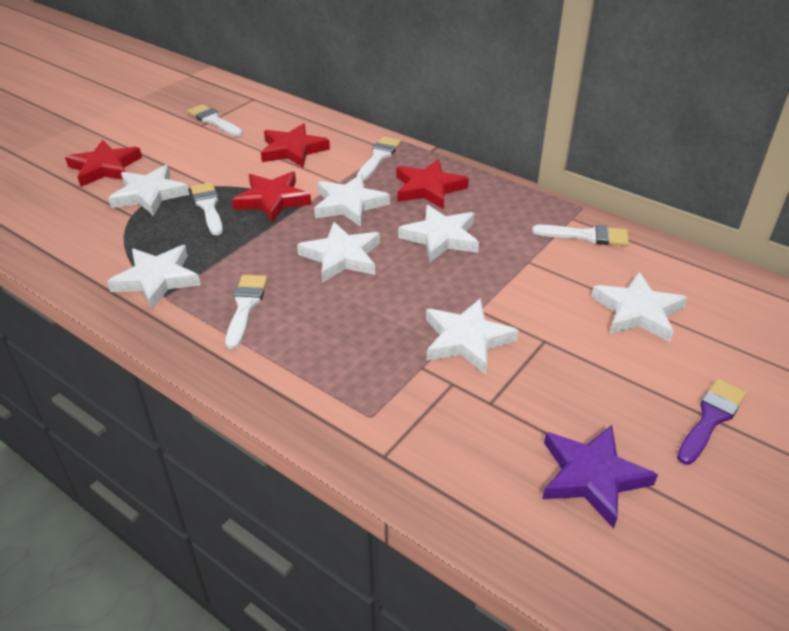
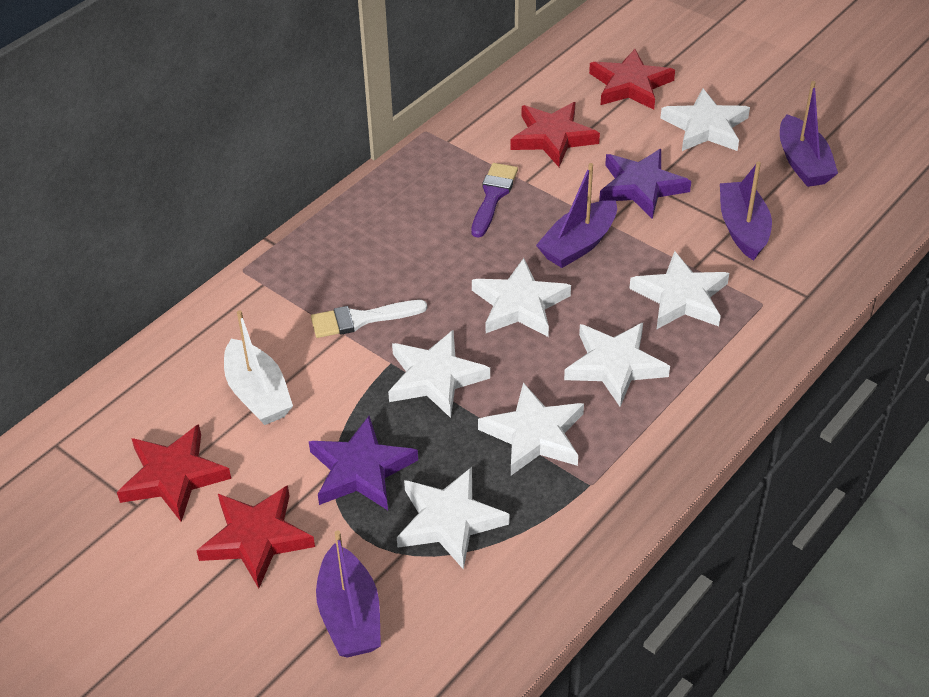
purple boat: none = 0 -> [316,530,381,657] [536,163,617,268] [720,161,772,261] [780,81,838,187] = 4
purple star: [542,425,658,529] = 1 -> [309,416,418,510] [599,149,691,219] = 2
white boat: none = 0 -> [224,310,293,425] = 1
white brush: [188,104,243,137] [191,182,223,235] [225,275,267,349] [357,136,401,180] [532,225,629,246] = 5 -> [311,300,427,338] = 1

